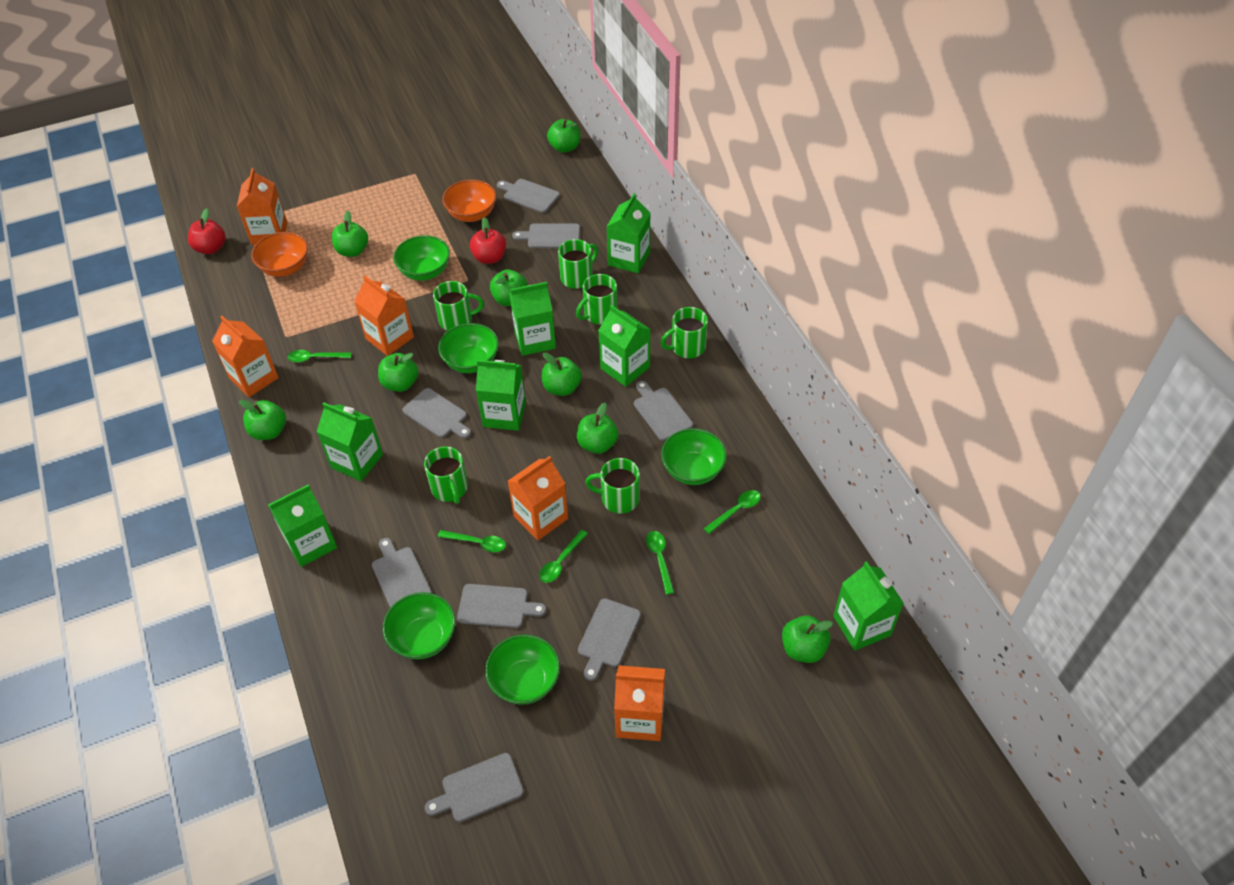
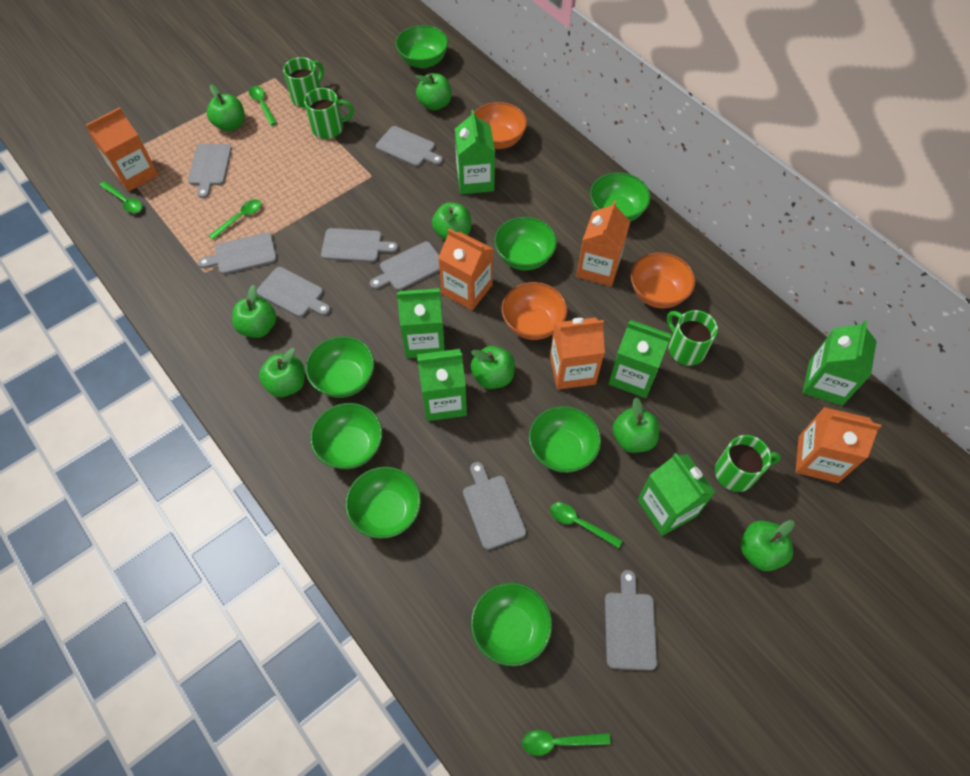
green bowl: [383,592,456,659] [393,235,450,281] [438,323,499,373] [485,634,560,705] [661,428,727,485] = 5 -> [305,336,375,398] [310,403,383,469] [345,467,421,539] [395,25,449,68] [471,582,552,666] [494,217,557,270] [529,406,601,473] [590,172,651,222] = 8
green carton: [268,484,337,567] [317,402,383,481] [476,360,526,431] [509,282,556,356] [598,305,651,387] [606,193,650,273] [833,561,904,651] = 7 -> [397,288,445,358] [417,349,467,421] [455,110,495,194] [608,320,671,398] [637,453,716,536] [802,320,877,406] = 6
green mug: [424,446,468,504] [433,281,484,331] [558,239,598,289] [576,274,617,324] [585,458,640,514] [661,307,708,358] = 6 -> [283,57,324,108] [304,88,354,139] [667,310,718,366] [715,435,781,492] = 4
orange bowl: [251,232,308,277] [442,179,496,222] = 2 -> [474,102,527,149] [501,282,567,340] [631,252,695,308] = 3
red apple: [188,208,226,254] [470,217,506,264] = 2 -> none = 0

